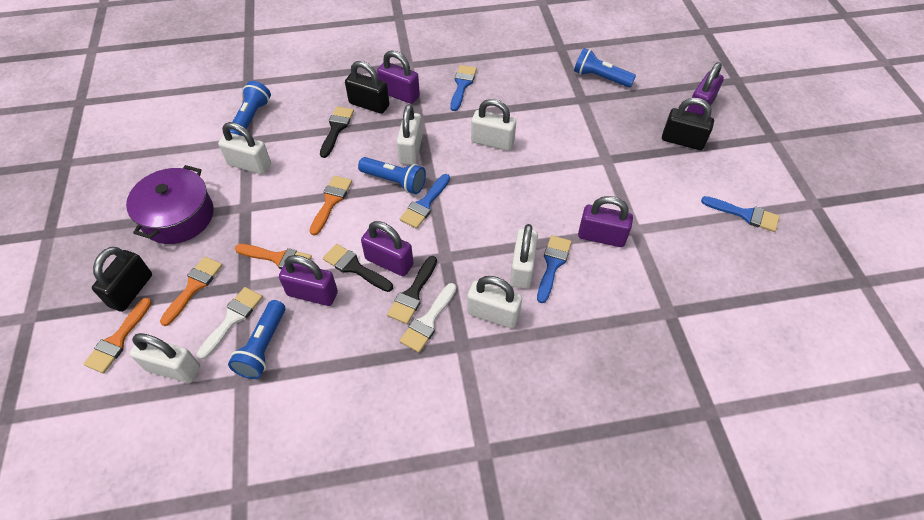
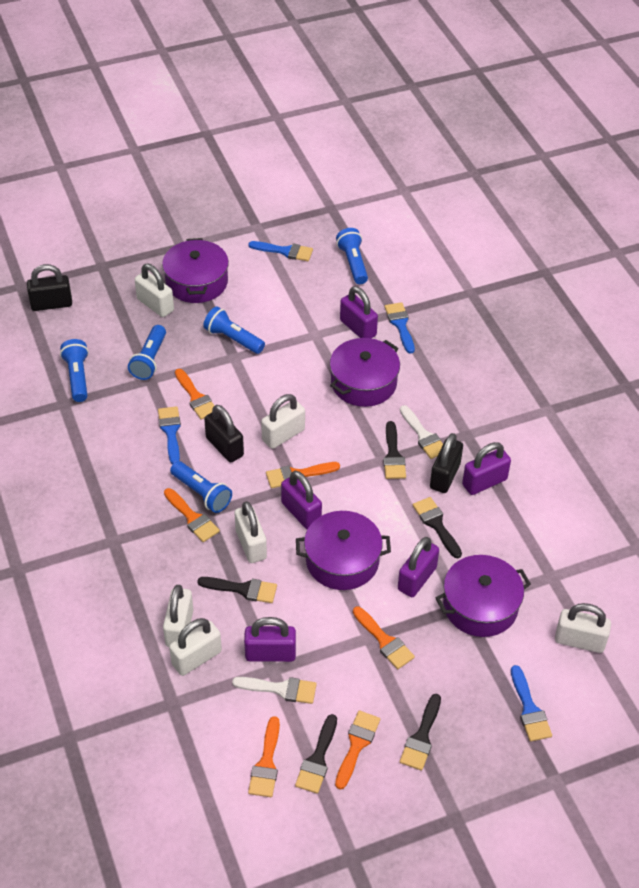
black brush: [320,106,354,158] [323,244,393,292] [387,256,437,324] = 3 -> [197,577,277,603] [295,714,337,794] [383,421,406,479] [400,694,441,771] [413,497,462,558] = 5
blue flashlight: [228,300,286,379] [230,81,271,136] [358,157,426,194] [574,48,636,88] = 4 -> [60,339,89,402] [128,325,166,380] [170,461,232,513] [203,306,265,354] [336,228,368,284] = 5
orange brush: [84,298,152,373] [160,257,223,326] [235,244,312,270] [310,176,352,236] = 4 -> [164,488,220,542] [175,369,214,420] [248,716,280,797] [266,462,340,488] [335,710,380,790] [353,606,415,669] = 6
purple pot: [126,165,214,244] = 1 -> [162,238,229,303] [296,511,391,590] [330,338,400,407] [435,555,531,637] = 4

